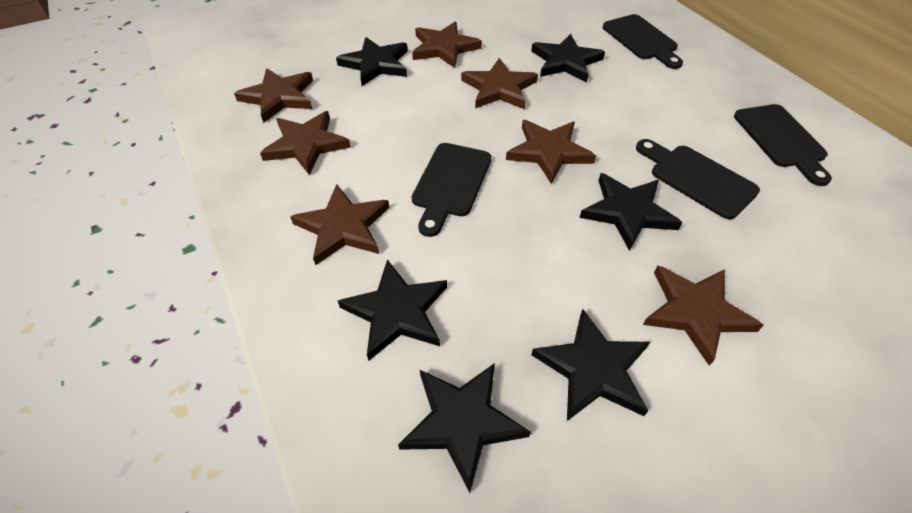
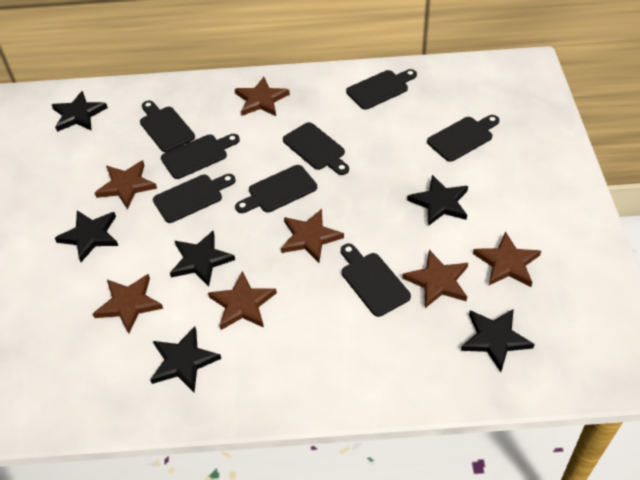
black cutting board: [412,143,491,237] [603,14,683,69] [636,139,760,219] [734,104,832,186] = 4 -> [140,101,195,152] [153,174,236,223] [161,134,240,179] [235,165,317,213] [283,122,349,175] [341,244,411,317] [346,69,417,110] [427,115,499,162] = 8

